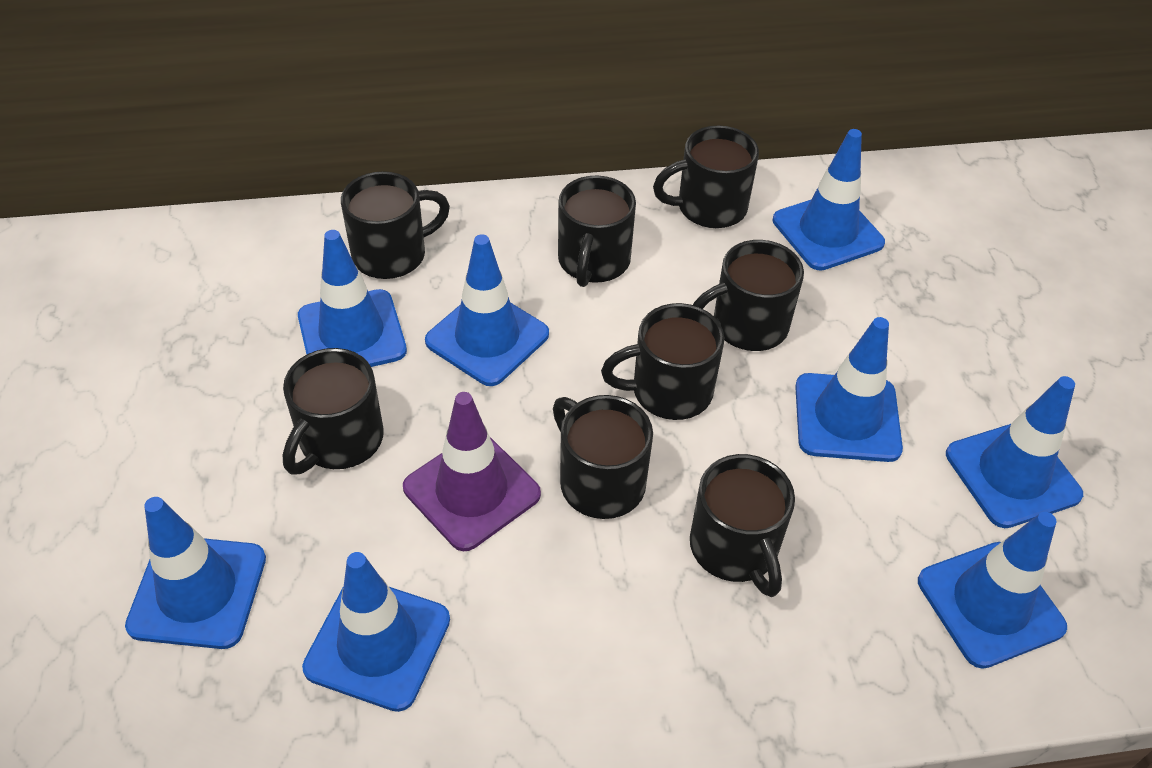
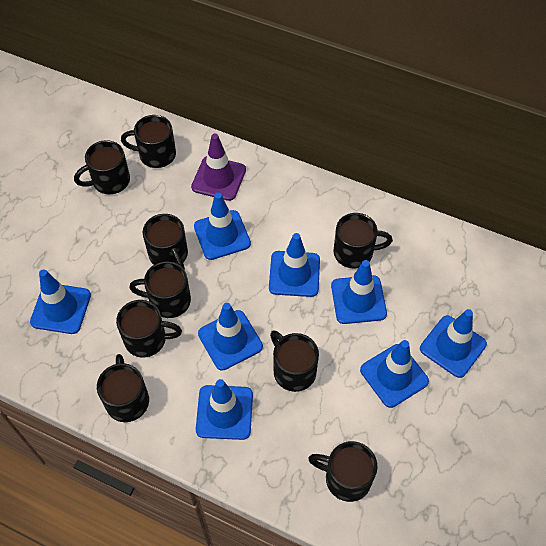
black mug: [283,348,384,475] [341,171,450,279] [553,395,653,519] [558,175,636,287] [601,303,724,420] [653,125,759,228] [690,454,795,597] [693,240,804,351] = 8 -> [74,140,130,194] [97,354,149,422] [116,300,182,358] [121,115,176,168] [129,261,191,318] [143,214,188,270] [270,330,319,392] [308,441,377,502] [334,213,393,269] = 9

